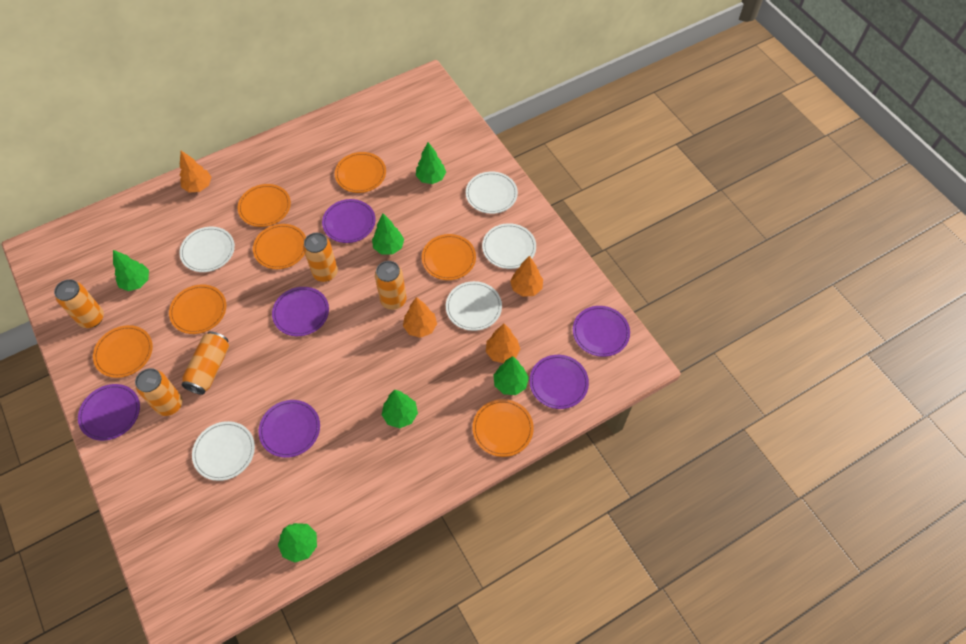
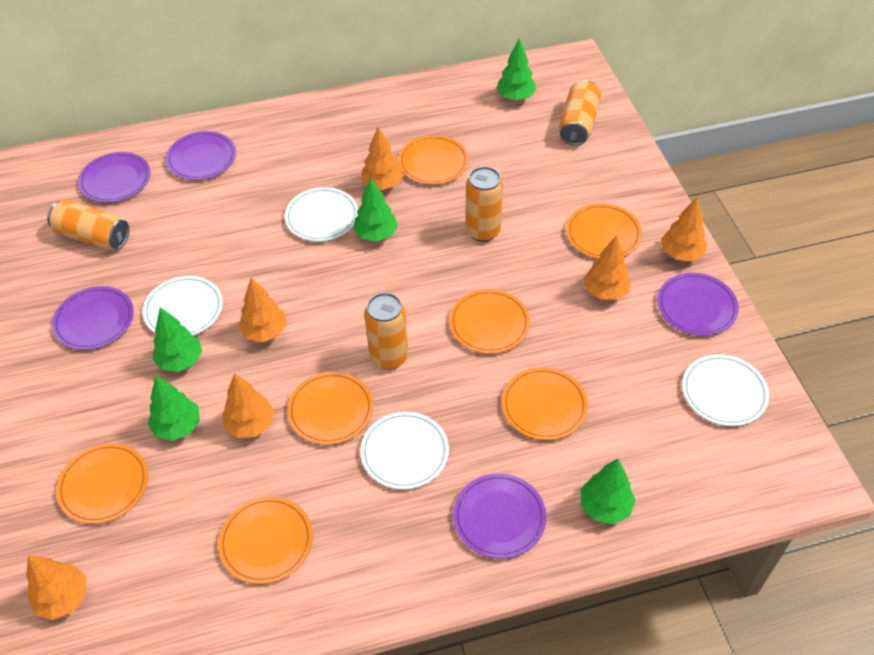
green tree: [113,250,149,291] [278,523,317,563] [372,214,404,255] [382,390,418,428] [416,142,446,184] [493,356,529,395] = 6 -> [148,375,200,441] [152,307,202,372] [353,178,398,242] [496,38,536,100] [580,459,636,524] = 5
orange can: [54,279,104,328] [135,368,182,416] [181,332,229,395] [303,233,338,282] [375,261,406,310] = 5 -> [47,199,129,250] [364,293,408,370] [465,167,503,242] [559,80,601,145] = 4
orange tree: [180,151,211,192] [403,297,437,338] [486,324,520,363] [510,256,543,297] = 4 -> [26,555,87,620] [222,373,274,438] [238,277,287,342] [361,127,403,190] [584,235,631,300] [661,197,707,261] = 6
purple plate: [78,384,140,441] [259,400,320,458] [272,287,329,336] [322,199,376,243] [529,355,589,409] [573,306,630,357] = 6 -> [52,286,134,350] [78,152,150,203] [166,131,236,180] [453,473,546,559] [657,273,739,336] = 5
white plate: [179,227,235,272] [192,421,255,481] [446,281,502,331] [466,171,518,214] [482,223,536,269] = 5 -> [143,276,223,336] [285,187,358,241] [360,412,449,489] [682,354,769,426] = 4

